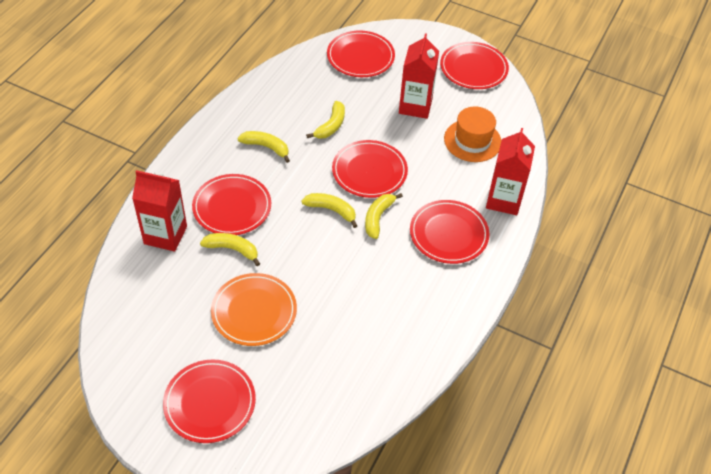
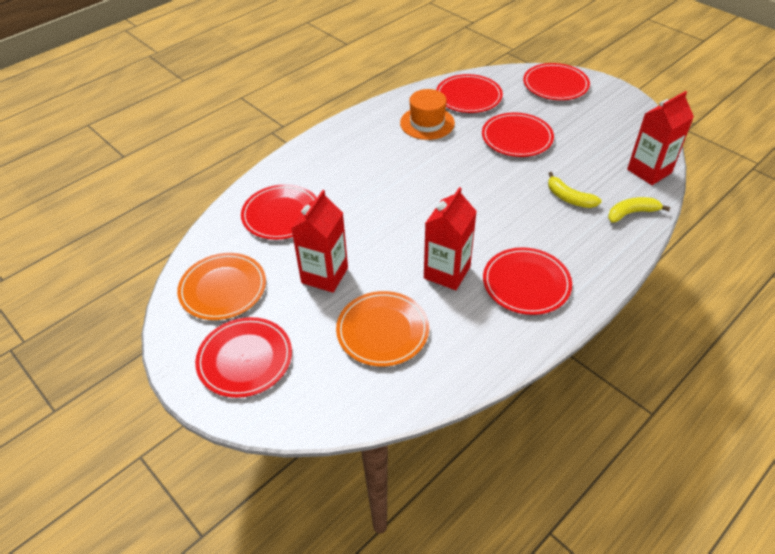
orange plate: [211,273,297,346] = 1 -> [177,253,266,320] [336,291,429,367] = 2
yellow banana: [200,233,260,266] [237,131,290,163] [301,193,357,228] [306,101,345,139] [365,193,403,239] = 5 -> [548,172,602,208] [608,197,670,223] = 2

